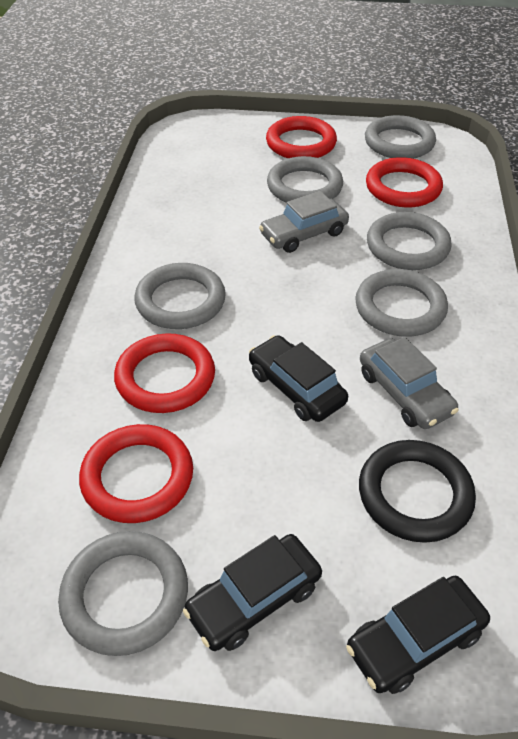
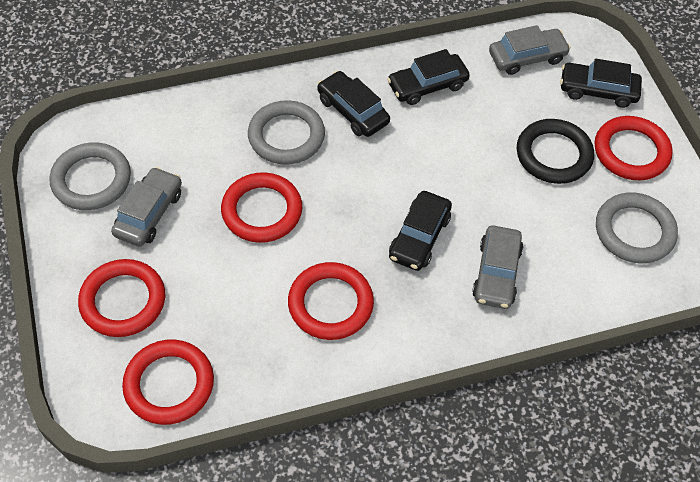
black car: [183,534,322,651] [249,335,348,422] [346,576,490,694] = 3 -> [317,71,390,137] [387,49,470,105] [389,191,452,271] [560,59,642,108] = 4
grey car: [259,191,349,253] [360,337,459,429] = 2 -> [111,167,182,247] [472,225,523,309] [489,25,571,75] = 3
grey ring: [58,531,188,656] [134,263,226,329] [267,156,343,203] [355,269,448,337] [365,115,436,159] [367,212,452,270] = 6 -> [50,142,131,210] [248,100,325,165] [596,193,678,263] = 3
red ring: [79,424,193,523] [114,333,215,413] [266,116,337,158] [366,157,443,207] = 4 -> [78,259,165,337] [122,339,214,425] [221,172,302,243] [288,262,374,340] [595,116,673,180] = 5

